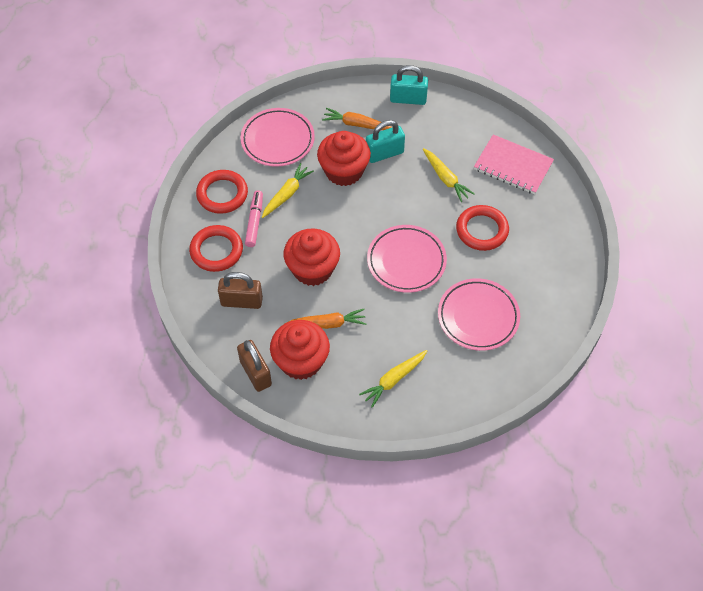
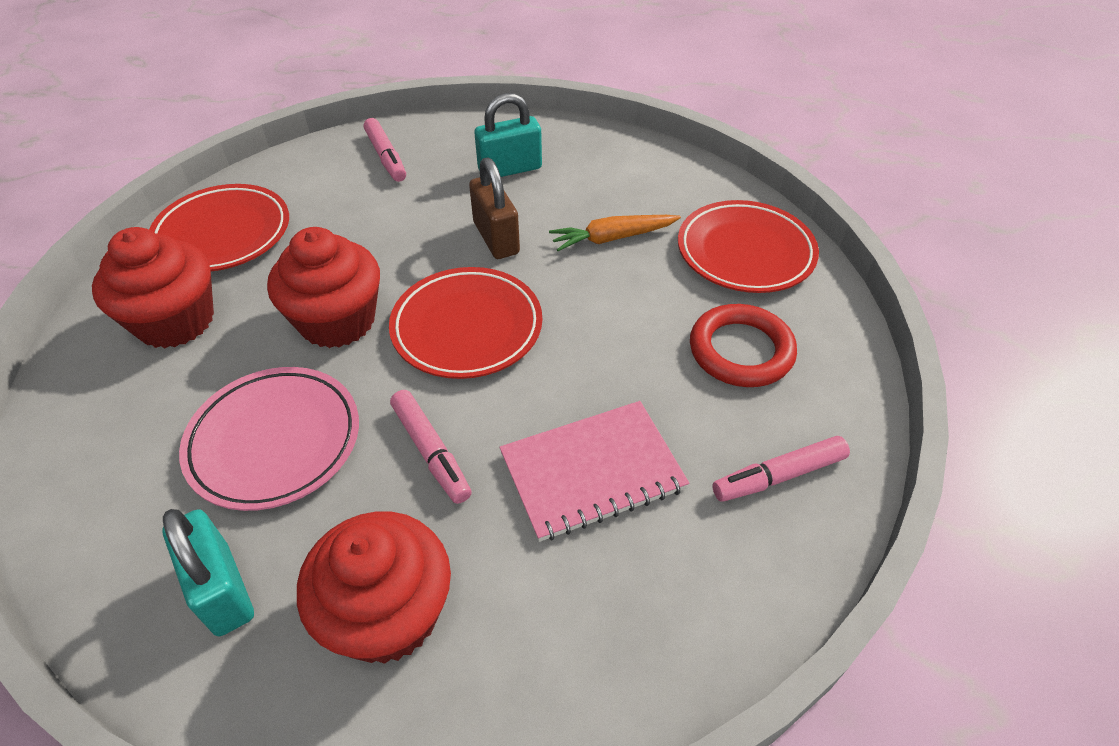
brown padlock: [218,272,263,309] [237,340,272,392] = 2 -> [469,157,520,259] = 1
orange carrot: [284,309,366,329] [322,108,392,130] = 2 -> [549,215,681,251] = 1
pink marker: [245,190,263,247] = 1 -> [364,118,406,182] [390,390,472,504] [712,436,850,502] = 3
pink plate: [241,108,315,167] [367,225,447,293] [438,278,520,351] = 3 -> [179,367,359,511] = 1
red plate: none = 0 -> [149,184,289,271] [389,267,542,379] [678,200,819,293] = 3
red ring: [189,225,243,272] [196,170,248,214] [456,205,509,251] = 3 -> [690,304,797,387] = 1
yellow carrot: [262,163,314,218] [359,350,427,408] [423,148,475,202] = 3 -> none = 0

